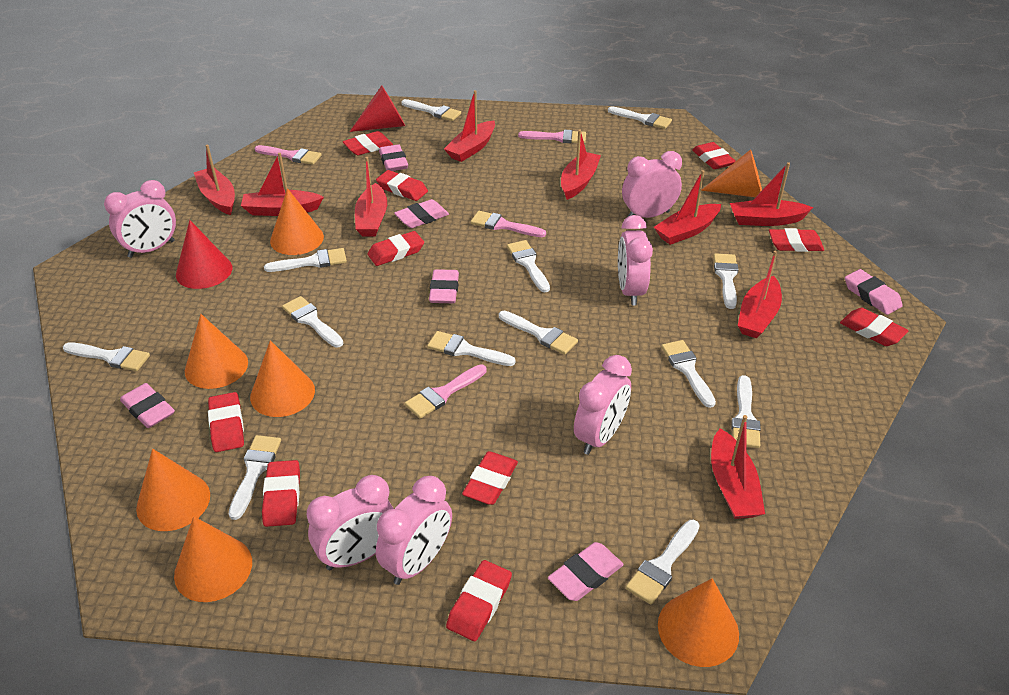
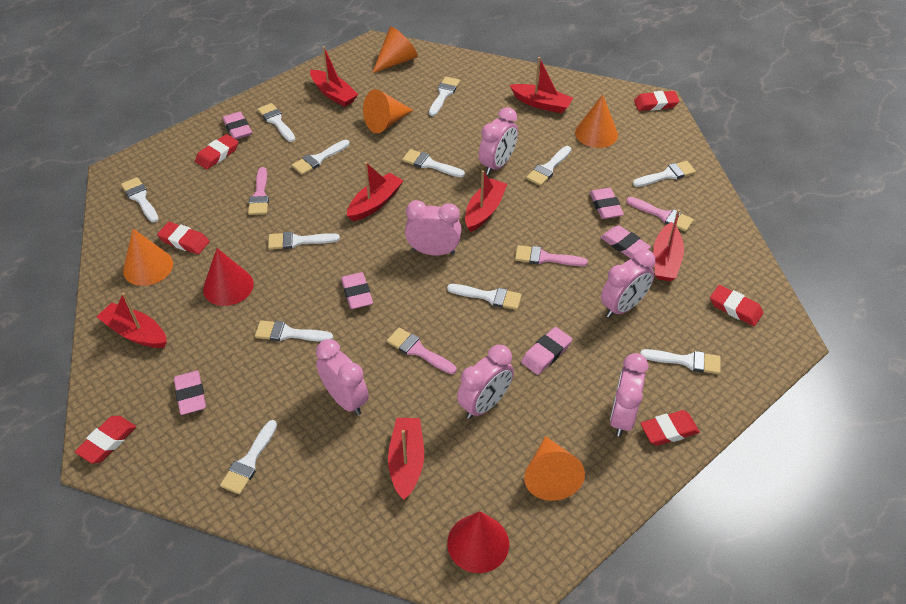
orange cone: [136,449,210,531] [174,516,252,602] [185,314,248,389] [250,340,315,417] [270,188,324,255] [658,578,739,667] [701,149,762,197] = 7 -> [123,229,173,286] [363,89,413,133] [372,27,418,73] [524,436,585,501] [575,94,618,148] = 5
red boat: [194,145,235,215] [241,153,324,216] [355,157,387,237] [444,90,495,162] [561,129,601,200] [654,170,721,245] [711,415,765,519] [730,162,813,226] [738,250,782,338] = 9 -> [97,292,167,348] [310,46,358,107] [347,162,404,221] [388,418,424,500] [465,170,507,232] [510,57,573,113] [653,209,684,281] = 7
red eraser: [208,392,244,452] [262,460,300,527] [343,131,393,155] [368,231,424,266] [376,170,428,201] [446,560,512,641] [462,451,518,505] [692,142,736,169] [769,228,824,252] [840,308,909,346] = 10 -> [75,416,136,464] [157,222,210,254] [195,134,238,169] [634,91,680,111] [640,410,700,446] [710,285,763,326] = 6
white brush: [63,342,150,371] [229,435,281,520] [264,248,347,272] [282,296,343,347] [401,99,461,121] [427,331,516,366] [499,311,578,355] [507,240,550,292] [608,106,672,129] [626,520,700,605] [661,340,716,408] [713,253,739,309] [731,375,761,448] = 13 -> [121,177,159,222] [220,420,277,494] [255,320,333,342] [258,103,295,142] [268,232,340,249] [292,140,350,175] [402,149,465,177] [429,77,460,116] [447,284,522,310] [526,146,571,186] [633,161,696,187] [640,349,721,374] = 12

